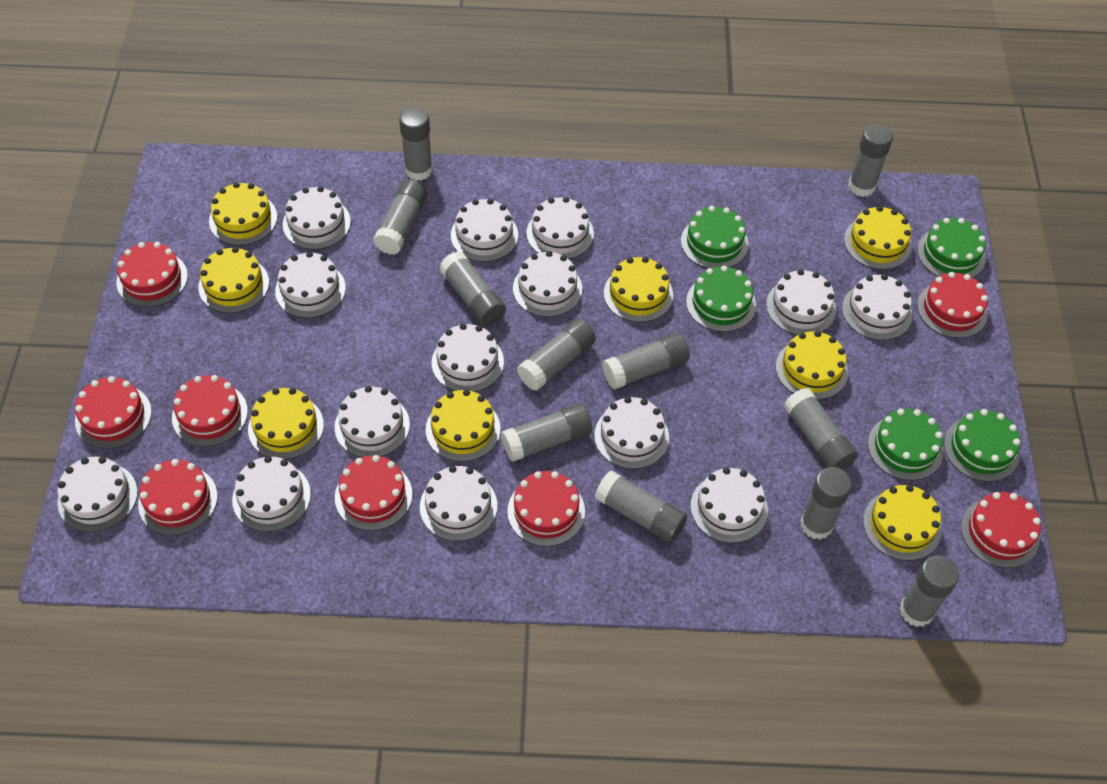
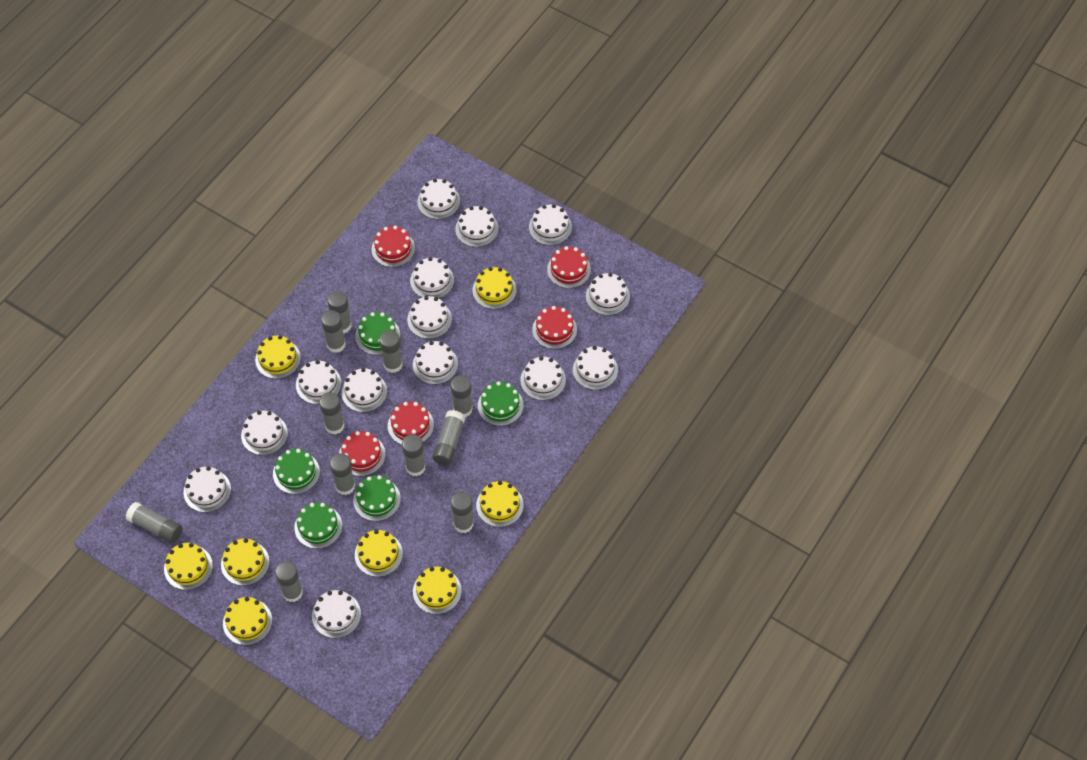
red cake: [75,376,152,449] [116,242,188,307] [138,459,217,535] [172,375,248,447] [335,455,413,531] [507,471,585,546] [917,272,988,338] [961,492,1041,568] = 8 -> [339,431,385,476] [372,226,415,267] [388,402,434,445] [532,306,577,349] [547,246,591,288] = 5

